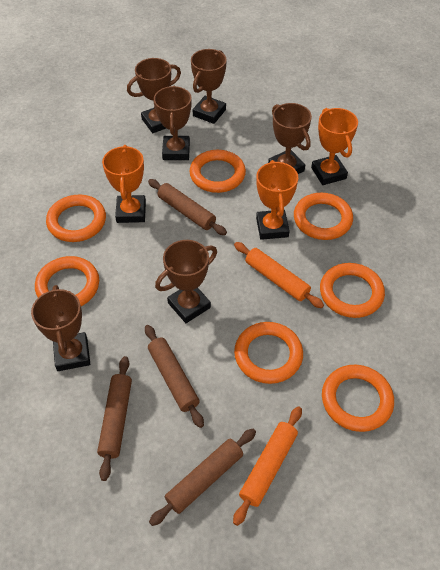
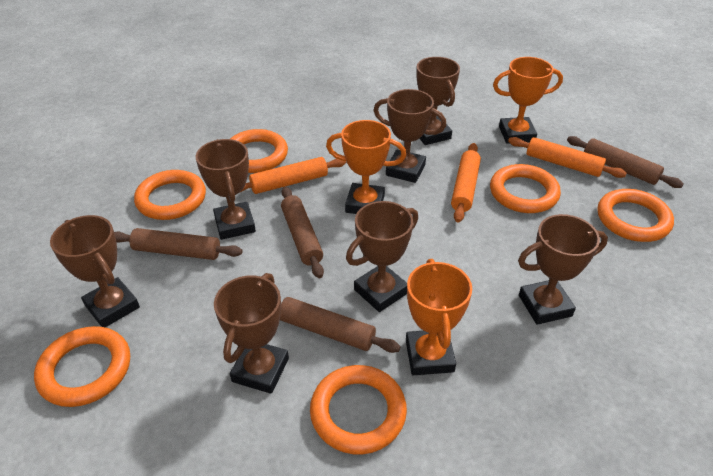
brown trophy: [31,285,90,371] [127,58,181,133] [154,85,192,160] [155,240,217,323] [191,49,227,124] [268,103,312,174] = 6 -> [50,215,140,328] [196,139,256,240] [214,273,289,394] [346,201,418,312] [373,89,446,183] [416,57,460,145] [518,214,608,325] = 7
orange ring: [35,256,99,306] [46,194,106,242] [189,150,246,193] [234,322,303,384] [294,193,353,240] [320,263,385,318] [322,365,394,432] = 7 -> [34,326,130,407] [134,170,206,220] [230,129,288,173] [310,365,407,454] [490,164,561,213] [597,189,674,242] = 6
orange rolling pin: [233,406,302,526] [234,242,324,308] = 2 -> [239,157,346,194] [451,143,481,222] [508,137,627,178] = 3

